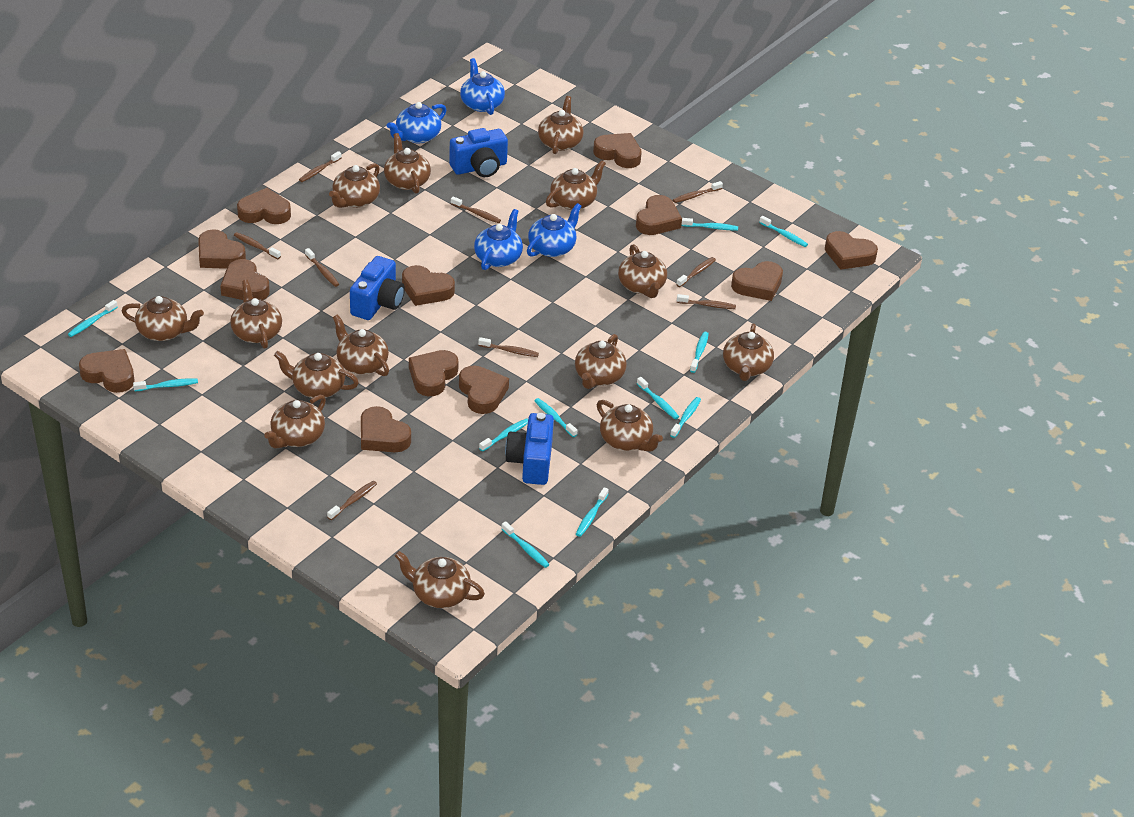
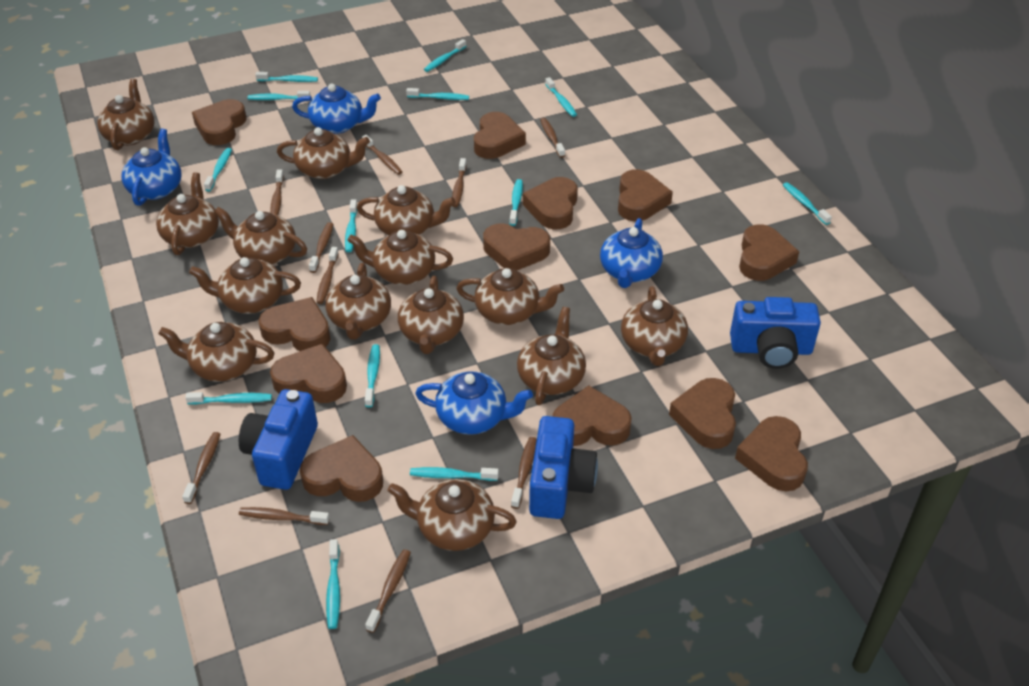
brown toothbrush: [234,232,281,259] [299,151,342,182] [305,248,339,287] [327,481,377,520] [451,197,501,223] [478,337,539,357] [673,181,723,203] [676,257,716,287] [677,294,736,309] = 9 -> [182,432,220,504] [239,507,330,525] [270,169,284,215] [309,222,333,273] [316,247,339,304] [362,135,402,175] [365,549,411,633] [452,158,467,207] [511,437,537,509] [540,118,565,158] = 10
turquoise toothbrush: [68,300,118,337] [133,378,198,391] [479,418,528,452] [501,521,550,568] [534,398,577,437] [576,487,609,537] [637,377,679,419] [670,397,701,438] [682,218,738,230] [690,332,709,373] [759,216,808,247] = 11 -> [185,392,272,405] [204,148,232,192] [247,91,311,100] [255,72,318,82] [326,539,340,629] [345,199,357,252] [365,344,380,407] [406,88,469,100] [410,467,499,481] [424,39,466,72] [509,179,523,226] [545,77,577,117] [783,182,832,225] = 13

